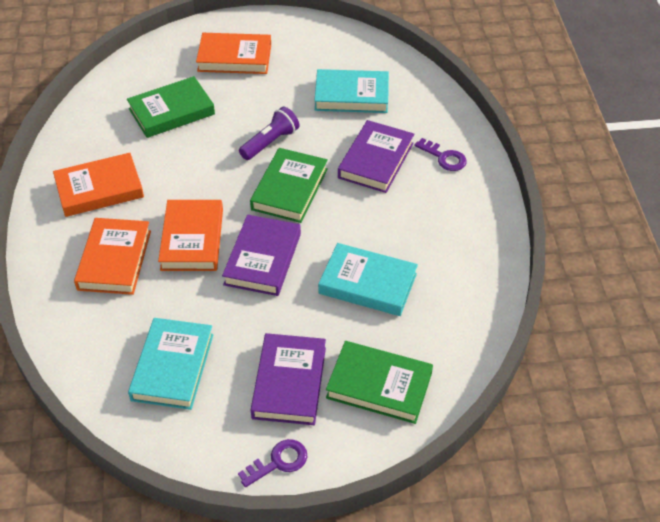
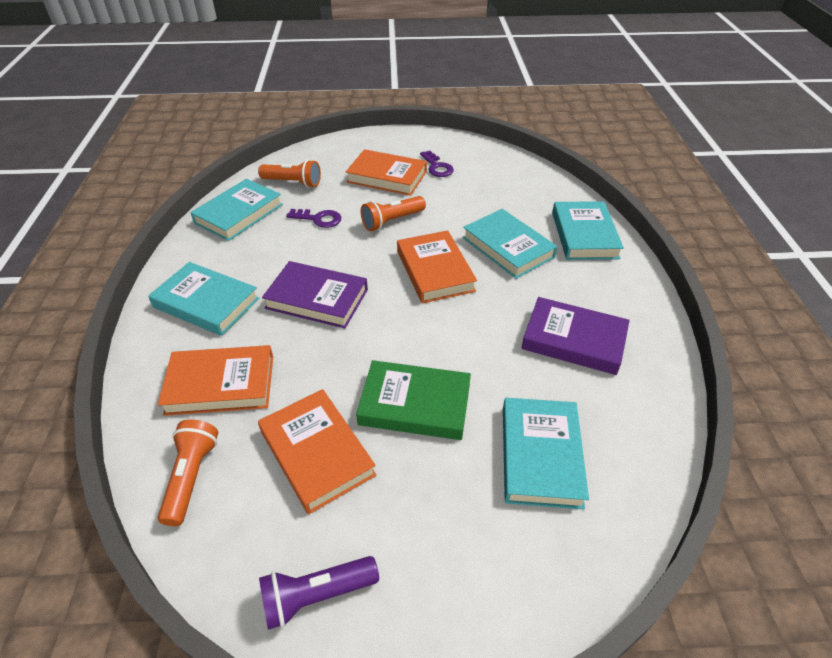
green book: [127,76,215,138] [250,148,328,223] [326,341,433,424] = 3 -> [356,360,471,440] = 1
orange flashlight: none = 0 -> [158,419,218,526] [258,159,321,188] [361,196,426,231] = 3
purple book: [222,215,301,296] [251,333,326,425] [338,120,414,193] = 3 -> [262,261,368,328] [521,297,630,375] = 2
turquoise book: [128,318,214,410] [314,69,389,113] [318,243,418,316] = 3 -> [148,262,259,336] [190,179,283,241] [463,209,558,279] [503,398,589,509] [552,201,624,260] = 5

